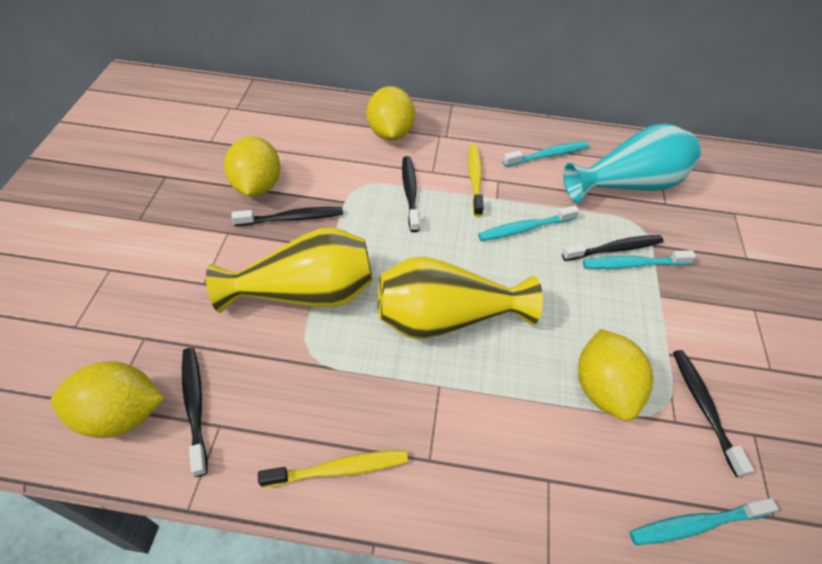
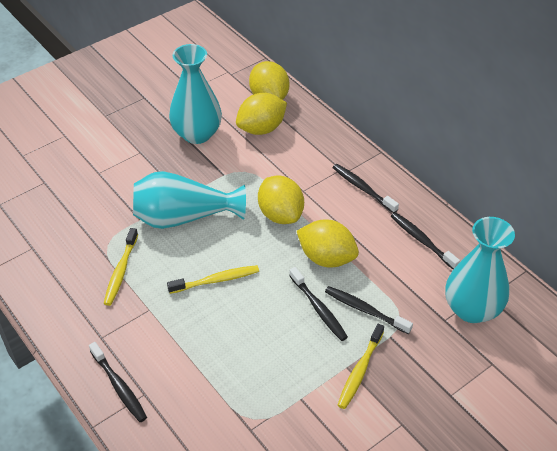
turquoise toothbrush: [478,205,579,241] [503,141,589,167] [583,250,696,269] [630,498,778,545] = 4 -> none = 0
turquoise vase: [563,123,701,203] = 1 -> [133,171,246,229] [169,44,222,144] [445,217,515,323] = 3
yellow toothbrush: [258,450,408,488] [469,144,484,217] = 2 -> [104,228,138,306] [167,265,259,294] [338,324,384,409] = 3
yellow vase: [206,227,373,313] [378,257,543,339] = 2 -> none = 0

